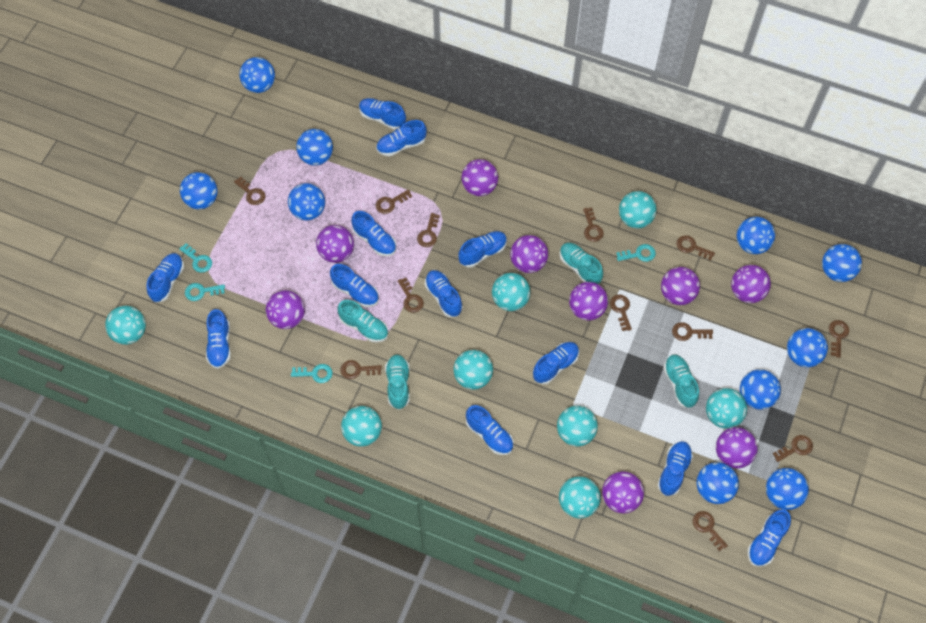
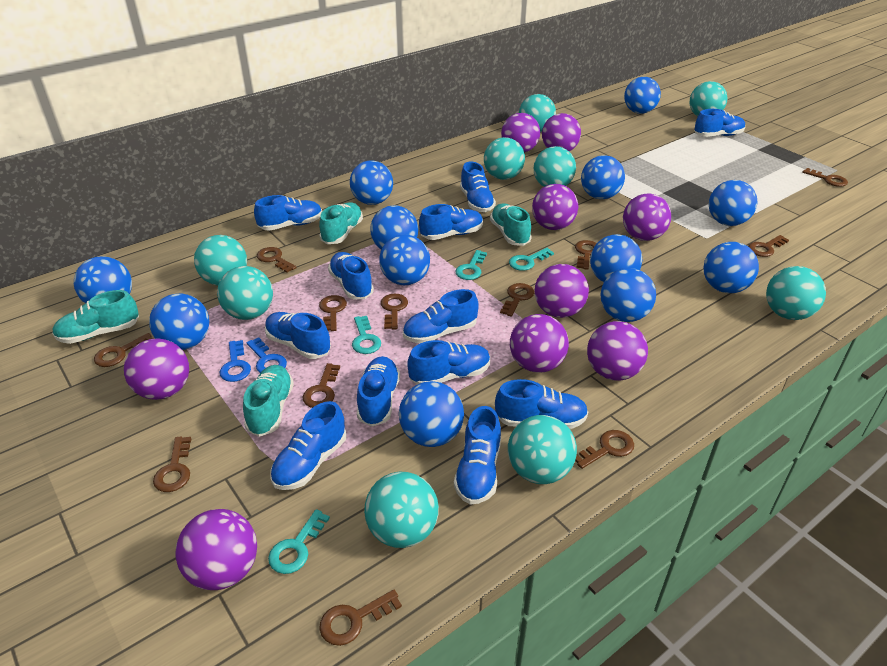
blue ball: [180,172,218,209] [239,57,275,93] [288,183,325,221] [296,129,333,166] [696,462,739,504] [737,217,775,254] [740,369,781,410] [766,468,809,510] [787,328,828,368] [822,244,862,282] = 10 -> [74,256,132,303] [149,294,209,350] [350,161,393,205] [370,205,418,250] [379,235,430,285] [399,381,464,447] [581,155,625,199] [590,234,642,282] [600,268,656,322] [624,77,661,114] [704,242,759,293] [709,180,758,226] = 12
blue key: none = 0 -> [220,340,251,382] [246,337,287,373] = 2
turquoise ball: [105,306,146,345] [341,406,382,447] [453,350,493,390] [492,273,530,311] [557,406,598,446] [559,476,601,518] [619,191,657,228] [706,388,747,429] = 8 -> [194,235,247,286] [217,266,273,320] [364,472,439,548] [484,137,525,180] [508,415,577,484] [519,94,556,132] [534,146,576,187] [690,81,728,116] [766,266,826,320] = 9

